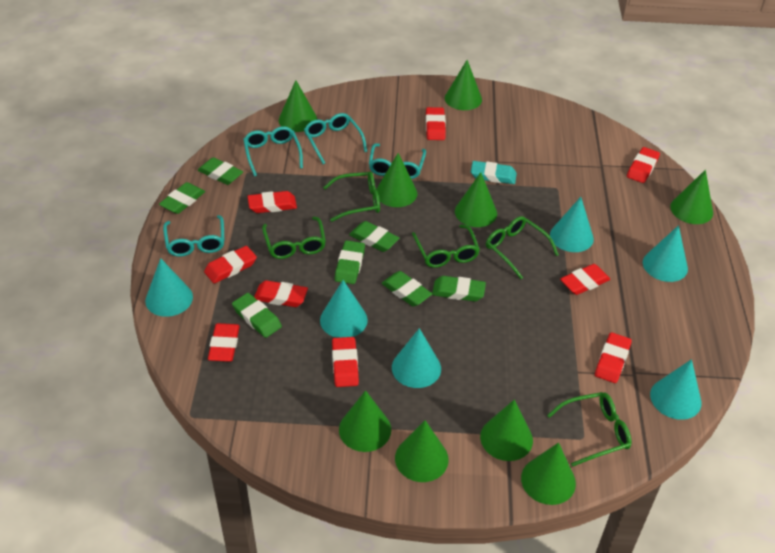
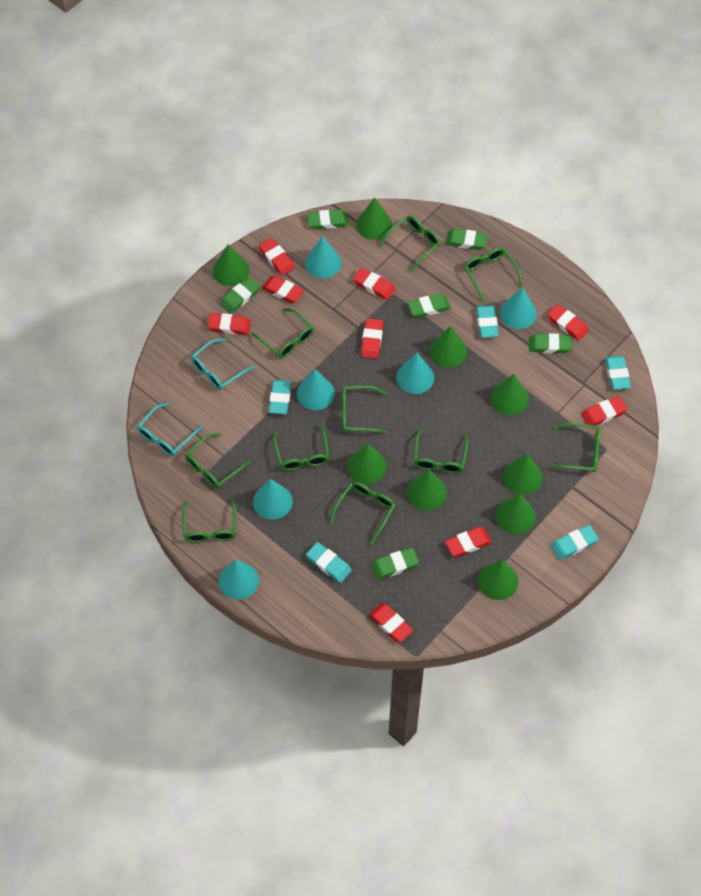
green eraser: [159,182,205,214] [198,157,243,185] [232,293,282,338] [335,240,365,284] [349,221,399,252] [382,271,432,307] [432,276,486,302] = 7 -> [220,277,260,314] [307,210,348,229] [371,548,419,580] [408,293,451,318] [446,229,488,250] [529,333,572,353] = 6
green glasses: [262,217,326,259] [323,172,380,222] [412,224,480,268] [486,216,559,279] [547,392,632,467] = 5 -> [182,498,236,543] [185,433,251,488] [251,308,314,358] [273,425,329,471] [330,482,395,545] [342,386,388,434] [379,216,440,272] [414,428,468,474] [464,248,523,302] [549,422,601,472] = 10
turquoise eraser: [471,161,517,184] = 1 -> [269,380,292,414] [306,542,352,583] [476,305,499,338] [551,525,599,560] [605,356,631,390] = 5
turquoise glasses: [163,215,224,257] [243,126,303,176] [304,113,367,164] [369,143,426,179] = 4 -> [137,403,203,456] [191,339,255,390] = 2

